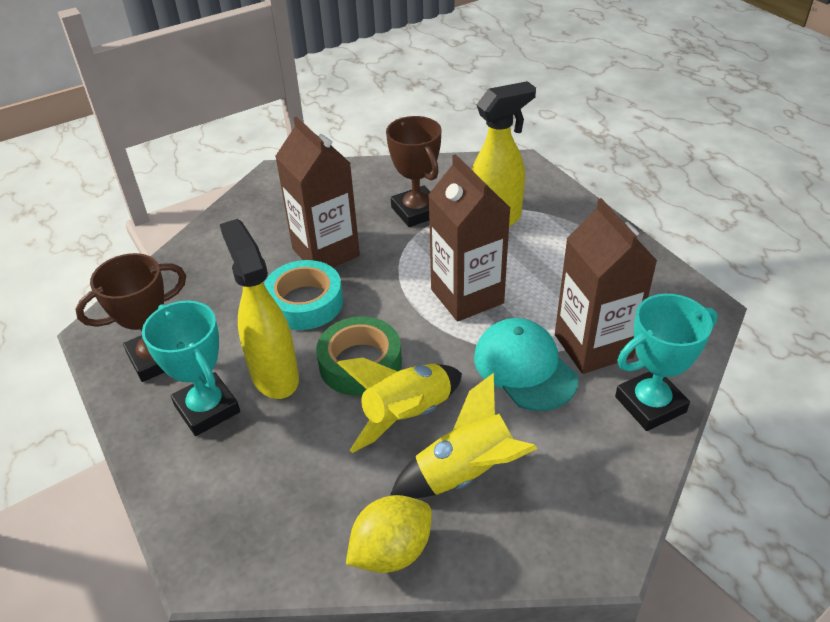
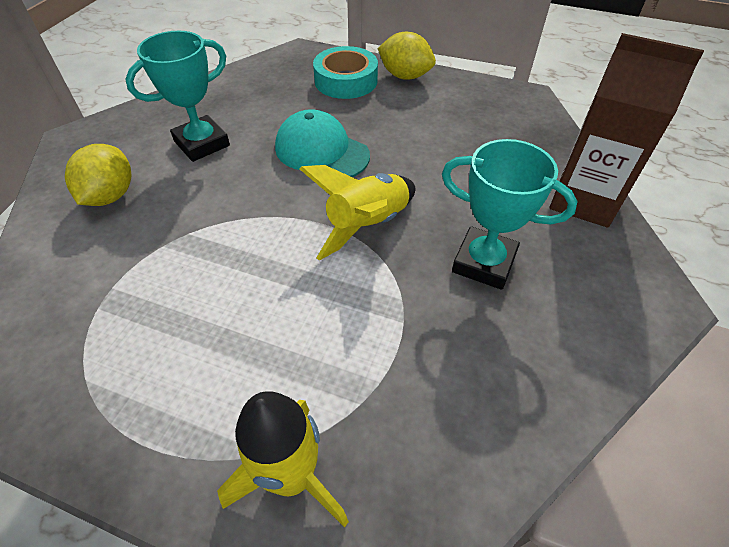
brown carton: [275,117,360,268] [428,154,510,322] [555,198,657,374] = 3 -> [549,33,704,228] = 1
brown trophy: [75,253,186,382] [386,116,442,227] = 2 -> none = 0
green tape: [316,317,402,396] = 1 -> none = 0
yellow lemon: [346,495,432,573] = 1 -> [65,144,131,206] [377,32,436,80] = 2
yellow spray bottle: [220,219,299,399] [472,81,536,227] = 2 -> none = 0

